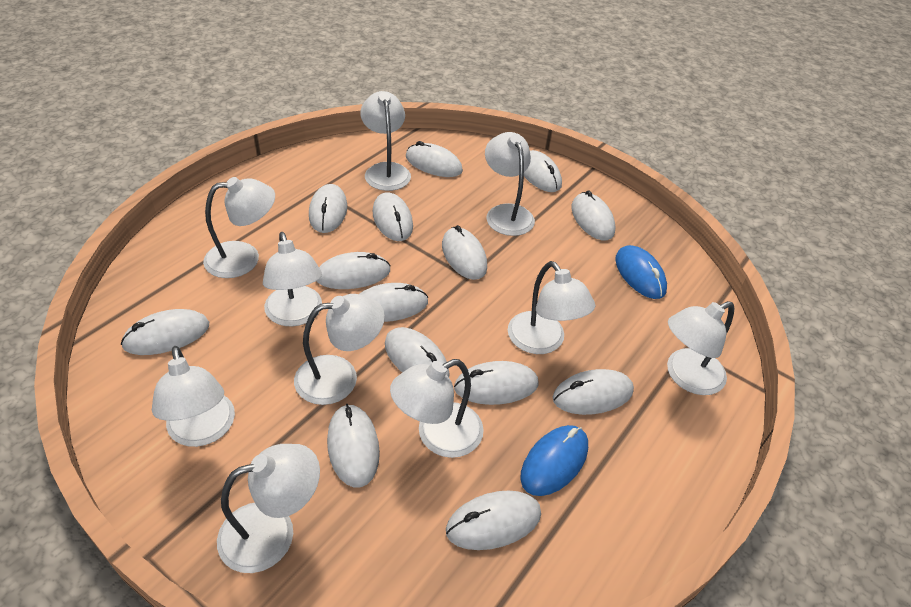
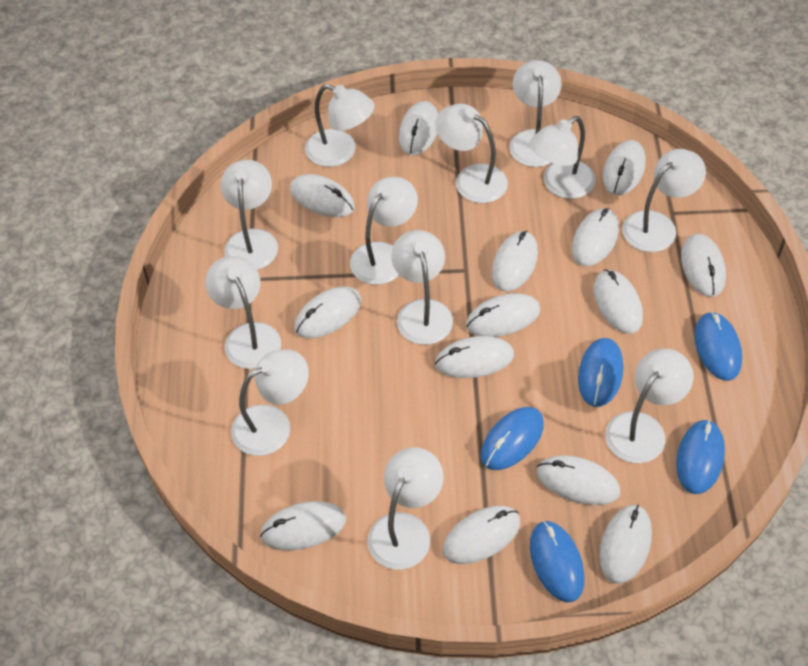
blue mouse: [520,425,588,496] [615,245,667,299] = 2 -> [481,407,544,470] [530,521,585,602] [578,338,623,407] [676,420,725,494] [695,311,742,381] = 5
white lamp: [152,346,235,447] [203,177,275,278] [217,444,320,573] [263,232,322,327] [294,294,385,405] [360,91,411,191] [390,359,484,458] [485,132,535,236] [508,261,595,354] [667,301,734,395] = 10 -> [205,256,281,369] [220,160,278,270] [231,349,309,456] [305,84,374,167] [350,177,418,285] [368,447,444,570] [391,230,453,345] [435,104,508,203] [509,60,562,167] [530,116,596,199] [605,349,693,463] [622,149,706,252] = 12

